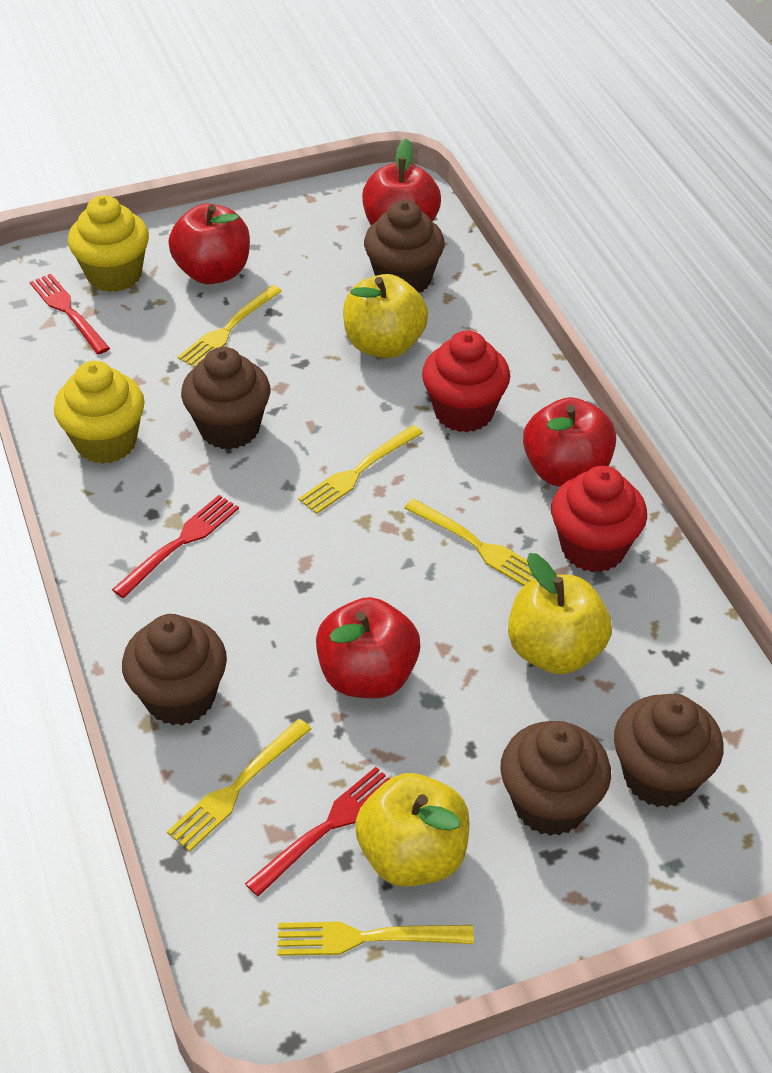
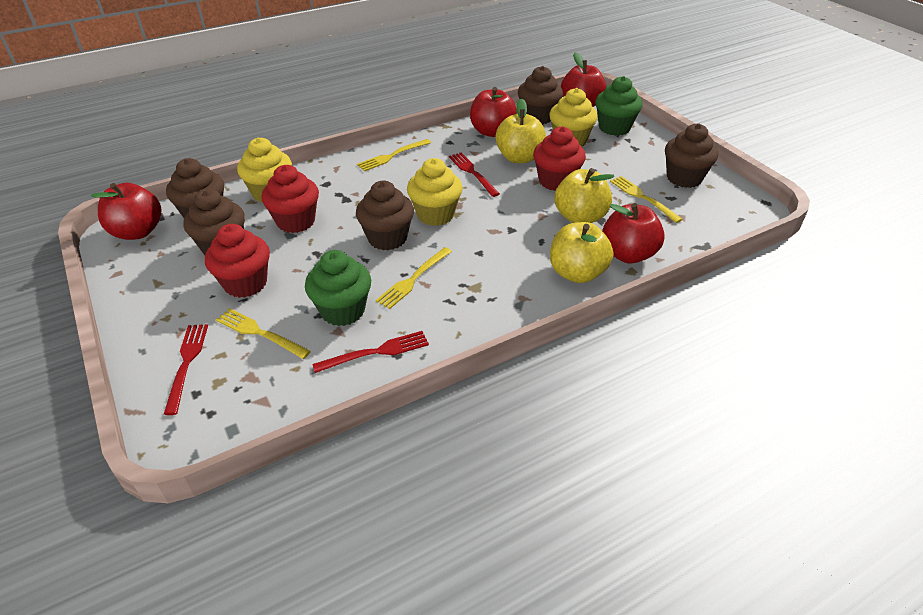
green cupcake: none = 0 -> [305,250,371,326] [595,76,643,136] = 2
red cupcake: [422,330,510,432] [551,466,647,572] = 2 -> [205,224,270,298] [261,165,319,233] [533,126,586,191] = 3
yellow cupcake: [54,361,145,464] [68,195,149,292] = 2 -> [237,137,292,203] [407,158,463,226] [549,88,598,146] = 3
yellow fork: [167,719,312,852] [178,285,282,367] [277,921,474,956] [298,425,423,514] [404,499,535,586] = 5 -> [216,308,311,359] [357,139,431,172] [376,247,452,309] [610,176,683,223] = 4

